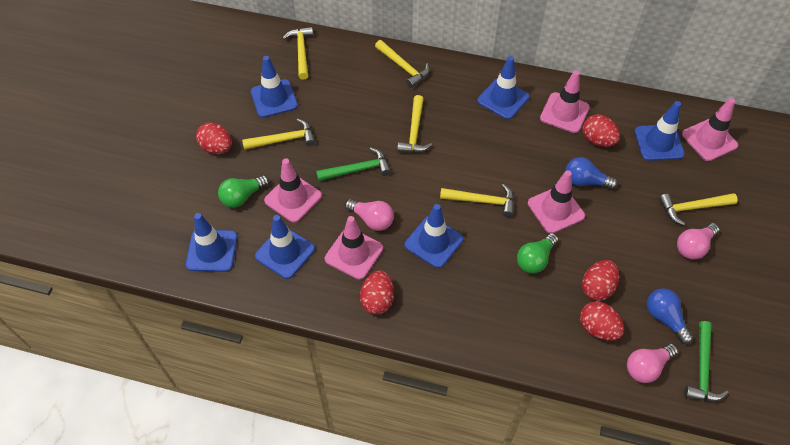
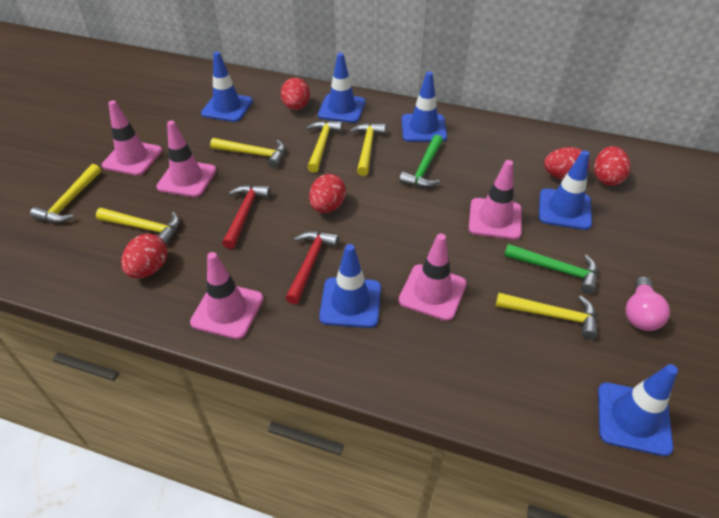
blue light bulb: [565,157,618,189] [647,288,693,345] = 2 -> none = 0
green light bulb: [218,175,269,208] [517,233,558,274] = 2 -> none = 0
pink light bulb: [345,199,394,231] [627,344,678,383] [677,223,719,260] = 3 -> [625,276,670,331] = 1
red hammer: none = 0 -> [222,185,271,249] [286,231,339,304] = 2

